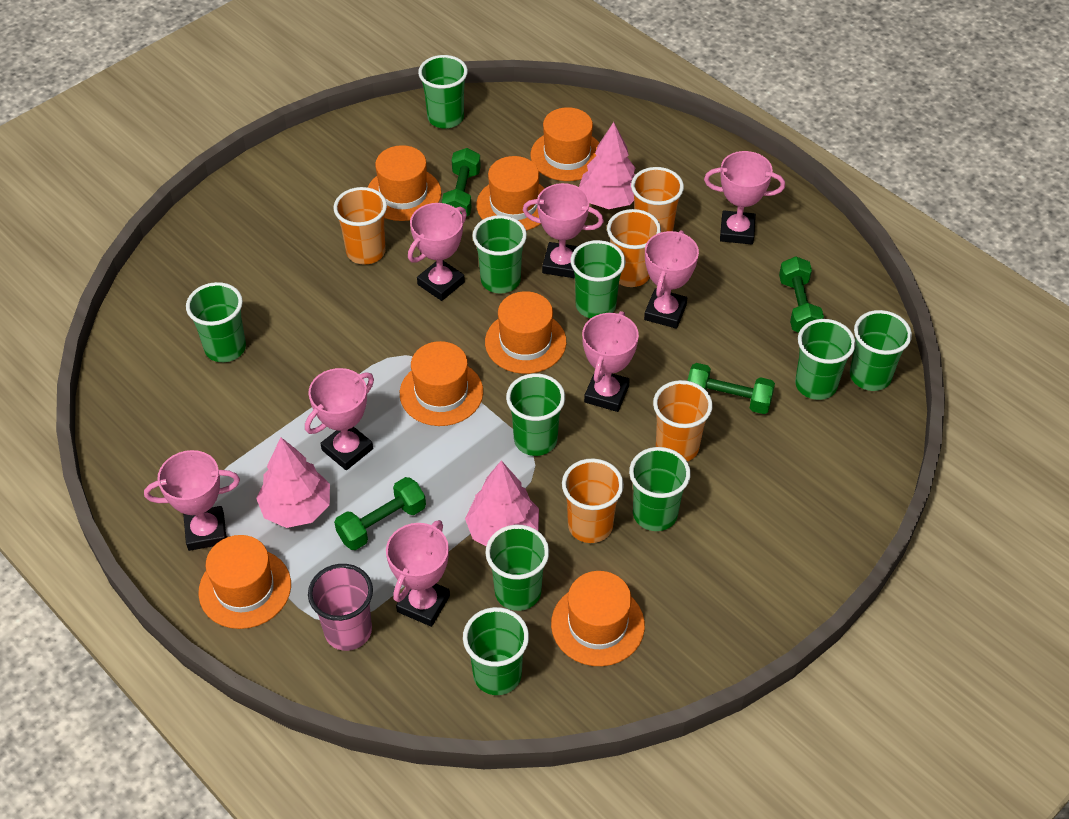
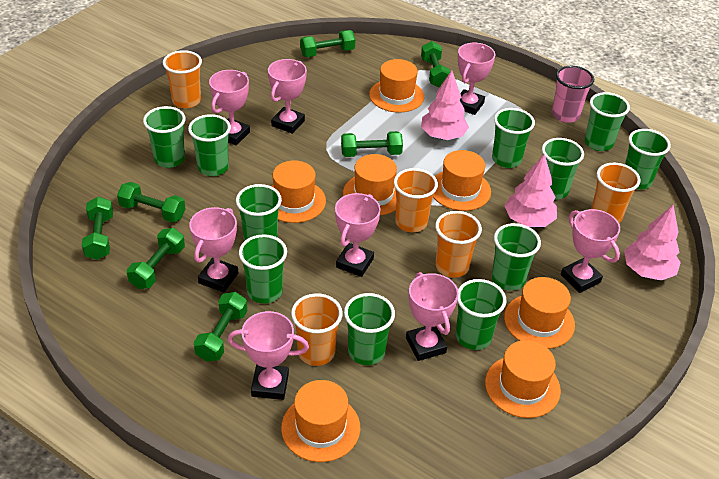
green cup: [186,282,246,362] [418,55,468,129] [463,607,529,695] [472,215,527,294] [485,525,549,611] [506,373,565,456] [571,240,626,319] [629,447,691,531] [795,319,856,400] [850,310,912,391] = 10 -> [143,106,186,168] [188,114,231,176] [236,184,282,241] [239,234,287,304] [344,293,395,365] [456,279,506,350] [492,108,535,168] [492,223,541,291] [542,138,584,200] [585,92,630,151] [625,129,671,190] = 11
green dumbbell: [334,477,426,550] [442,148,481,217] [687,363,775,414] [779,256,824,333] = 4 -> [82,197,113,260] [117,182,186,223] [127,228,185,289] [194,292,247,362] [300,30,355,57] [341,131,403,157] [421,41,450,88] = 7

